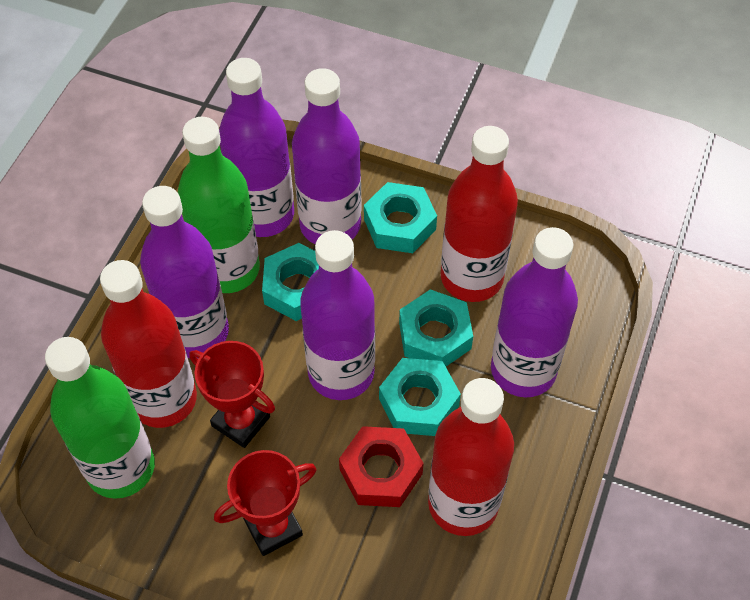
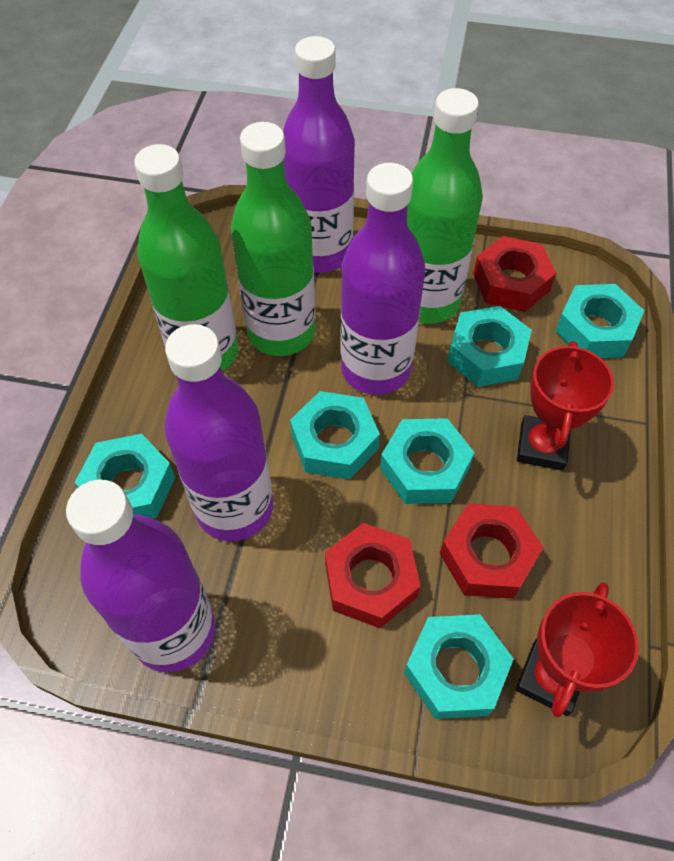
green bottle: [45,337,155,499] [178,117,260,293] = 2 -> [134,144,238,371] [231,122,315,356] [407,88,483,324] = 3
purple bottle: [140,186,229,358] [219,58,294,237] [292,68,362,244] [300,230,375,400] [491,227,578,397] = 5 -> [66,480,216,673] [164,324,273,541] [283,36,355,273] [340,163,425,395] = 4
red bottle: [100,260,197,428] [428,378,514,536] [441,126,518,302] = 3 -> none = 0
red nut: [339,426,424,507] = 1 -> [325,523,420,628] [440,504,544,599] [473,236,556,312] = 3
turquoise nut: [262,243,319,321] [364,182,437,253] [379,358,461,436] [399,289,473,366] = 4 -> [75,434,175,518] [290,391,380,479] [380,418,475,504] [404,614,514,719] [447,306,532,387] [555,284,644,358] = 6

